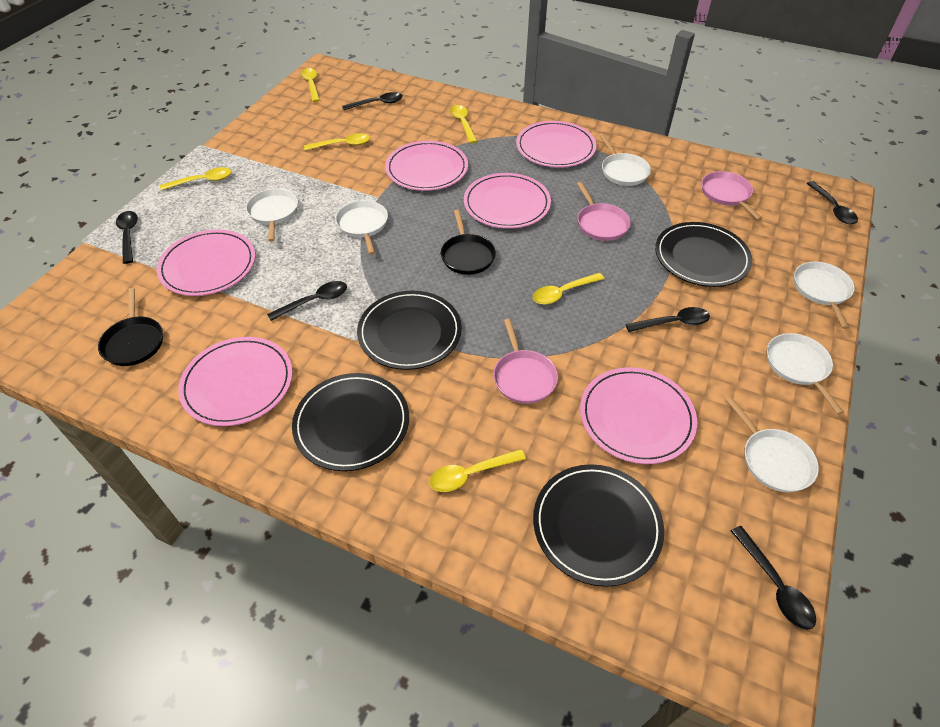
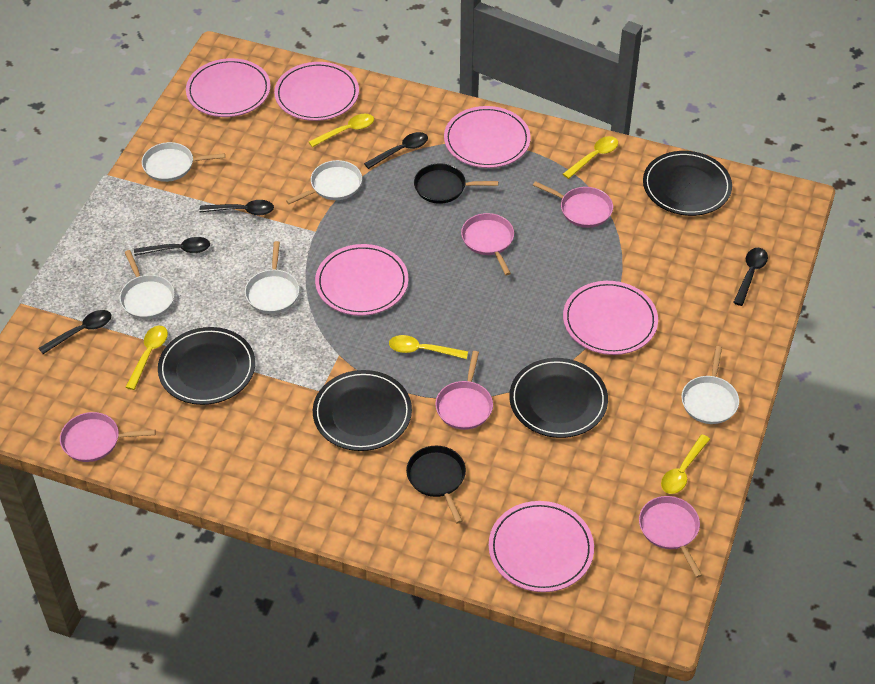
black spoon: [116,211,138,264] [267,281,347,321] [342,92,403,110] [626,307,710,332] [731,526,816,630] [807,181,858,224] = 6 -> [39,310,111,354] [134,237,210,256] [199,200,274,215] [364,132,428,169] [733,248,768,306] = 5
pink pan: [493,319,558,404] [577,182,631,241] [702,171,762,220] = 3 -> [60,412,156,462] [435,351,493,430] [461,213,514,275] [533,181,613,228] [639,496,702,578] = 5
white pan: [246,189,298,242] [335,200,388,255] [600,134,651,186] [726,397,819,492] [767,333,844,414] [794,262,855,329] = 6 -> [120,250,175,319] [142,142,225,182] [245,241,299,314] [286,160,362,204] [681,346,739,424] = 5
yellow spoon: [160,167,231,191] [301,68,320,102] [304,133,370,150] [429,449,526,492] [450,105,477,143] [533,273,604,305] = 6 -> [126,326,168,390] [309,114,374,147] [389,335,468,359] [563,136,618,179] [661,434,710,494] = 5

